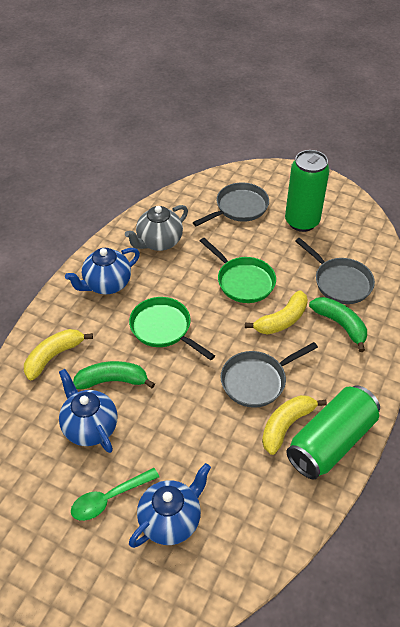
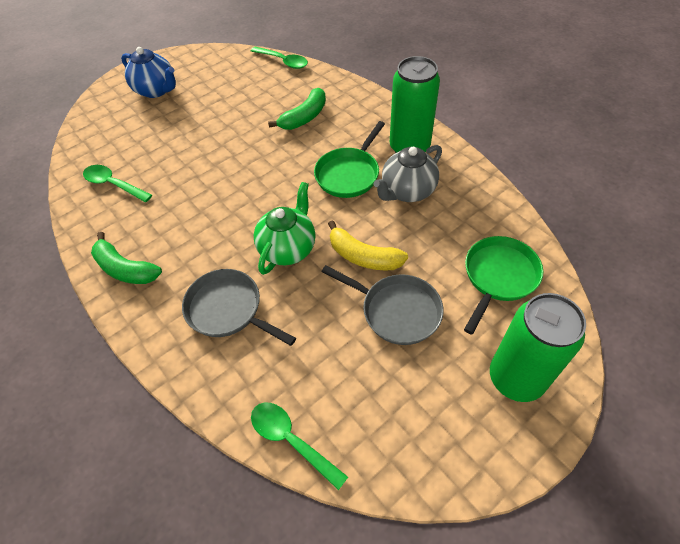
blue teapot: [59,369,117,453] [65,248,140,294] [129,463,211,548] = 3 -> [121,47,176,98] = 1
green spoon: [71,468,159,521] = 1 -> [83,165,152,202] [251,47,308,69] [251,403,348,490] = 3
green teapot: none = 0 -> [254,182,315,275] = 1
grey pan: [193,182,269,226] [220,342,318,408] [295,238,375,304] = 3 -> [182,269,296,346] [321,265,444,345] = 2
yellow banana: [24,329,93,381] [245,290,308,335] [262,395,327,455] = 3 -> [328,220,408,270] = 1

